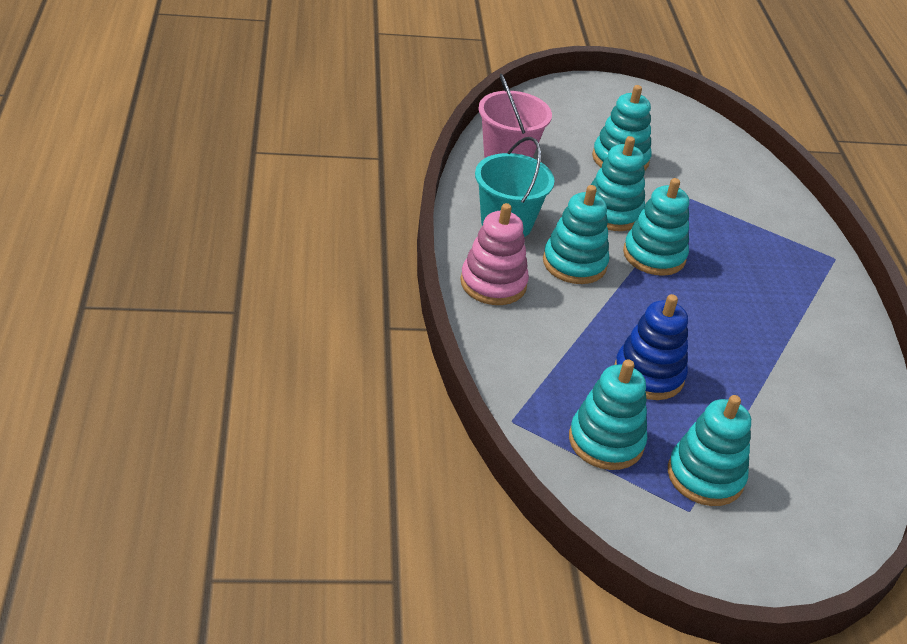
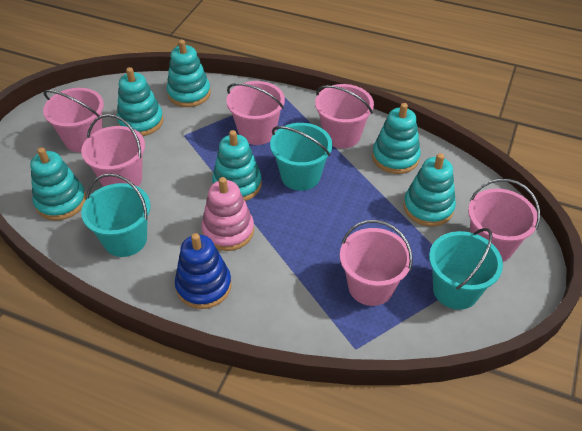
pink bucket: [478,73,552,158] = 1 -> [43,88,104,152] [81,114,145,187] [226,81,285,145] [315,84,374,148] [340,220,413,306] [468,179,540,262] = 6
turquoise bucket: [475,137,554,237] = 1 -> [81,173,151,257] [270,123,332,191] [429,228,503,310] = 3

